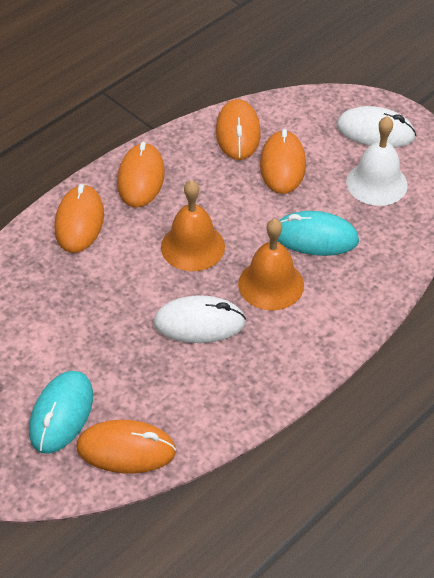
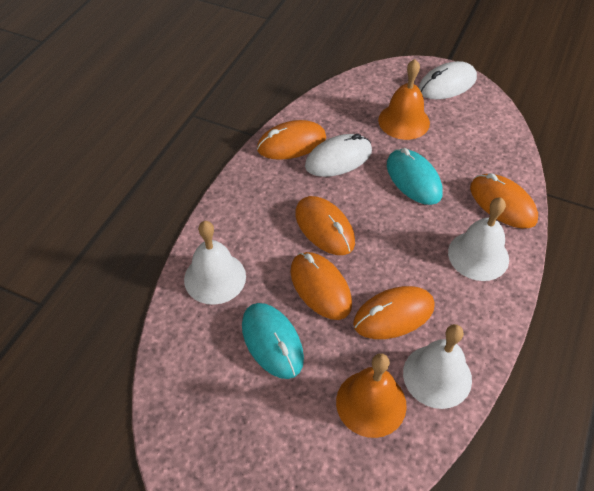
white bell: [346,116,408,206] = 1 -> [184,221,246,305] [403,324,472,409] [448,197,509,281] = 3

